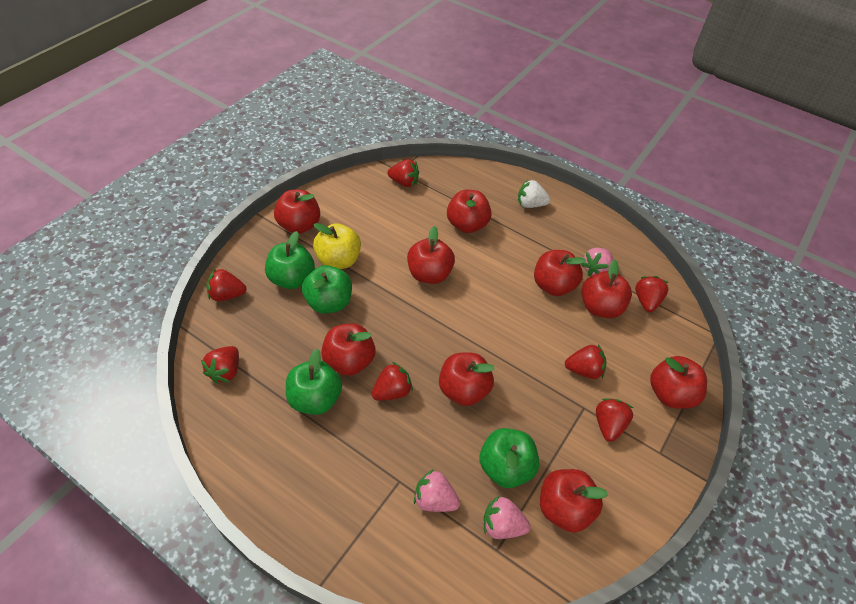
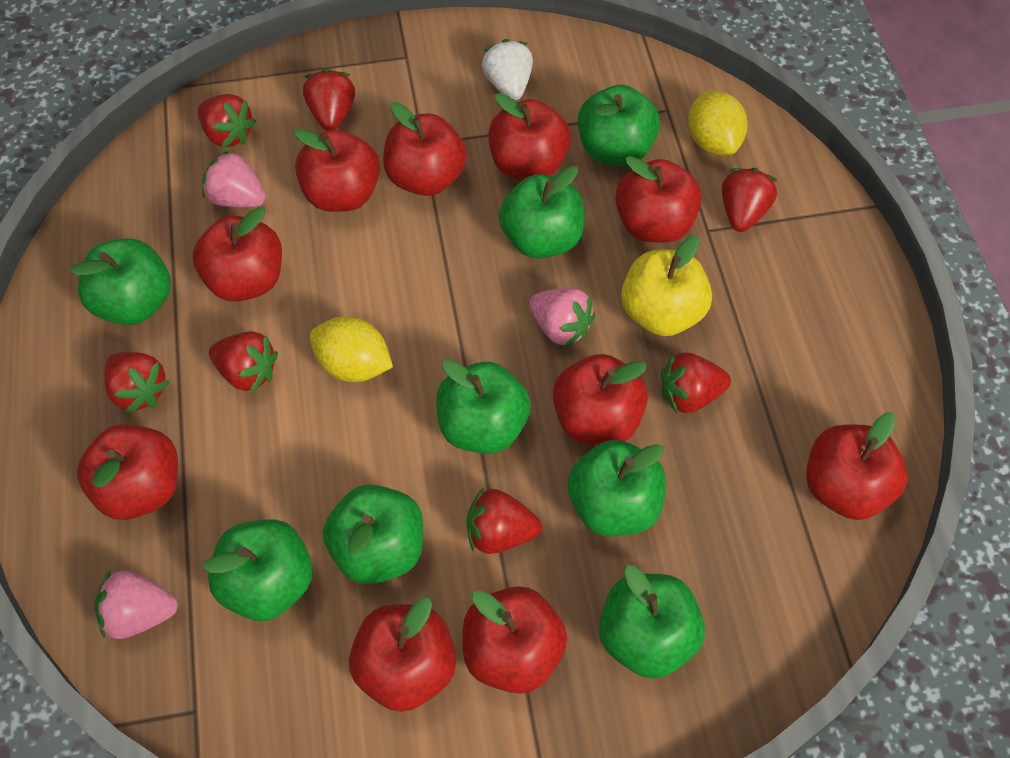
green apple: [265,231,315,289] [286,349,342,415] [302,265,352,314] [479,428,539,488] = 4 -> [70,238,171,325] [203,519,313,621] [323,484,423,585] [436,360,531,454] [499,166,585,259] [568,440,666,536] [578,85,660,166] [599,565,705,679] = 8
red apple: [274,190,320,234] [321,324,376,376] [407,226,455,284] [439,352,495,406] [447,190,492,233] [534,250,586,296] [540,469,608,533] [581,260,632,318] [650,356,707,409] = 9 -> [77,424,178,520] [193,207,282,302] [294,128,380,212] [349,598,456,712] [383,102,467,196] [462,586,567,694] [488,93,571,180] [553,354,648,445] [615,156,702,243] [806,412,908,520] = 10
yellow lemon: none = 0 -> [310,316,393,382] [688,91,748,155] = 2

